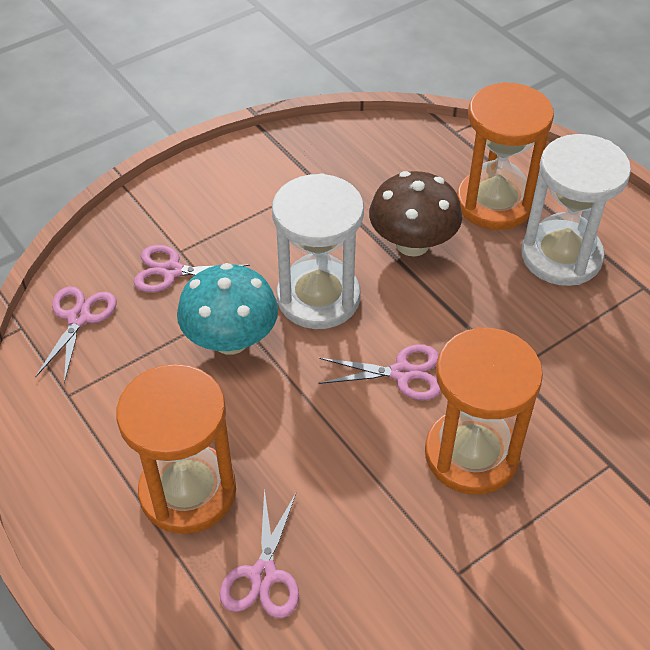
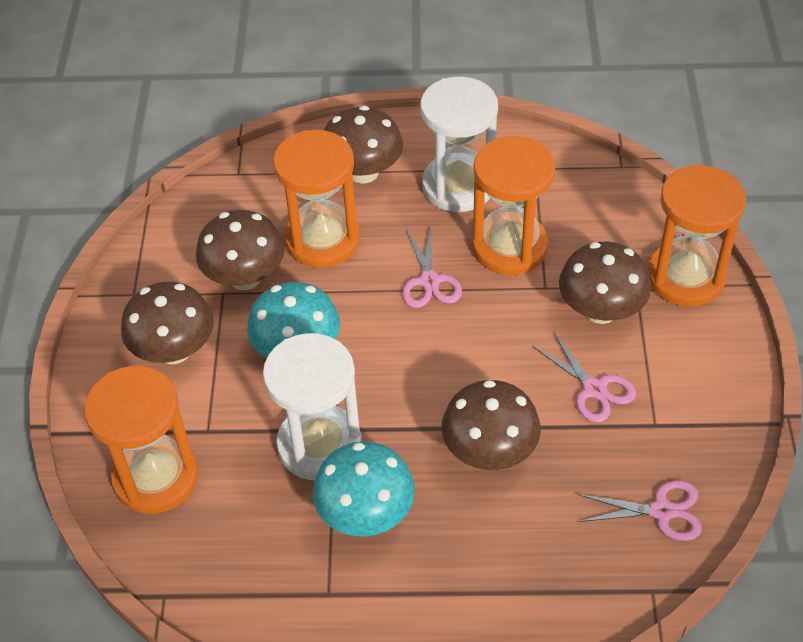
brown mushroom: [369,171,462,256] = 1 -> [121,282,214,364] [196,210,285,290] [324,106,403,183] [442,380,541,470] [559,242,651,324] = 5
orange hourglass: [116,364,236,534] [425,327,543,495] [457,82,554,230] = 3 -> [84,366,199,514] [273,130,360,268] [472,136,555,275] [647,165,746,307] = 4
pink scissors: [35,286,116,383] [134,245,250,292] [220,489,299,618] [319,344,441,400] = 4 -> [402,226,462,308] [533,333,636,423] [578,481,702,541] = 3
turquoise mushroom: [177,263,278,355] = 1 -> [247,282,340,358] [313,441,415,537] = 2

